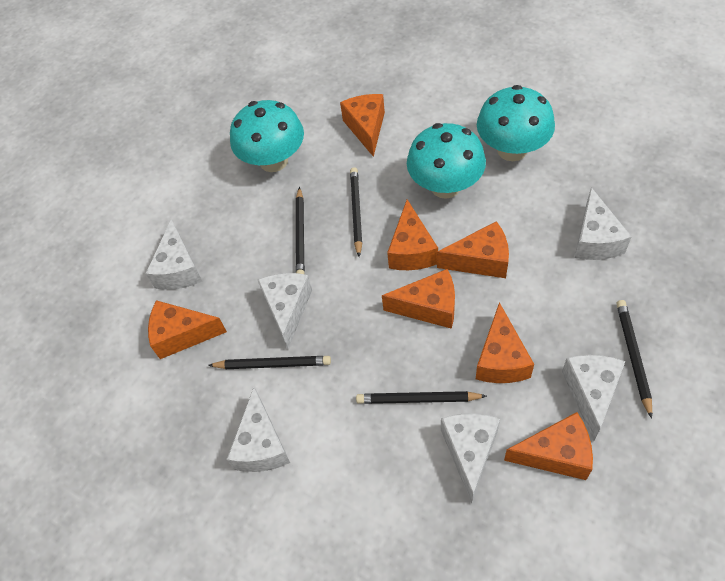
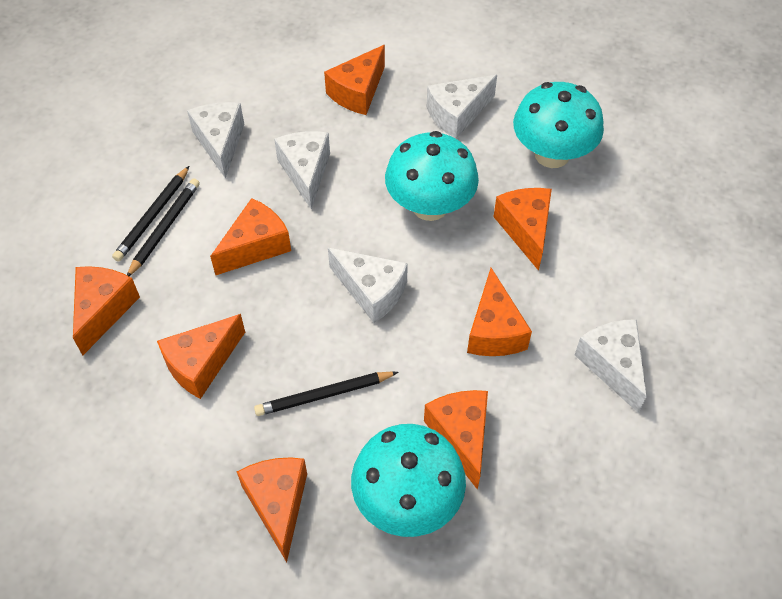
black pencil: [208,356,331,369] [296,187,305,274] [350,167,362,257] [356,391,487,404] [616,300,652,419] = 5 -> [112,166,189,262] [127,178,200,276] [254,372,398,416] = 3
orange cheese: [148,300,227,359] [340,94,385,157] [382,269,455,329] [387,199,438,270] [437,221,509,278] [476,302,534,383] [504,412,593,480] = 7 -> [73,266,140,355] [157,314,245,399] [210,198,291,275] [237,457,307,562] [324,45,385,115] [424,390,488,490] [467,268,532,356] [493,188,552,271] = 8
white cheese: [145,219,202,290] [227,387,290,472] [258,273,312,348] [441,413,500,504] [562,355,625,441] [574,187,632,260] = 6 -> [187,102,244,179] [274,131,330,210] [328,248,408,323] [427,75,497,139] [575,319,647,413] = 5

